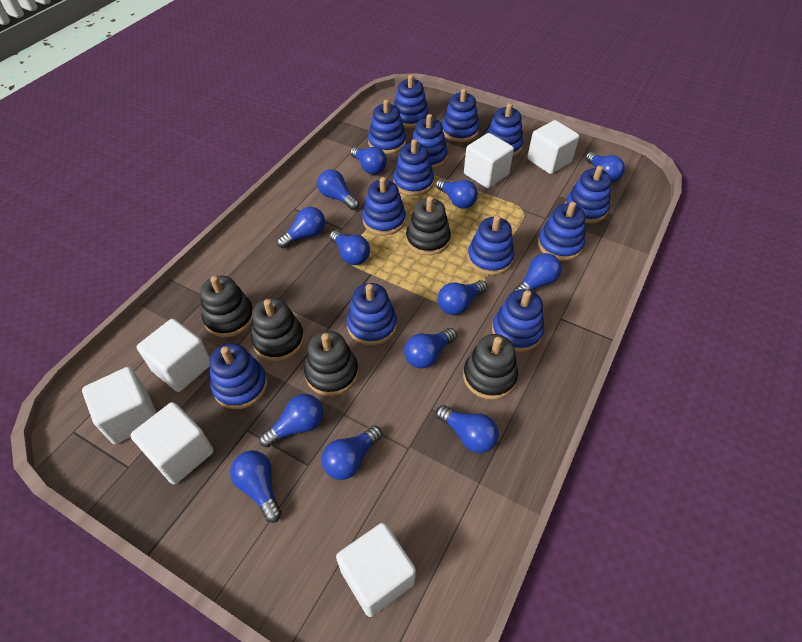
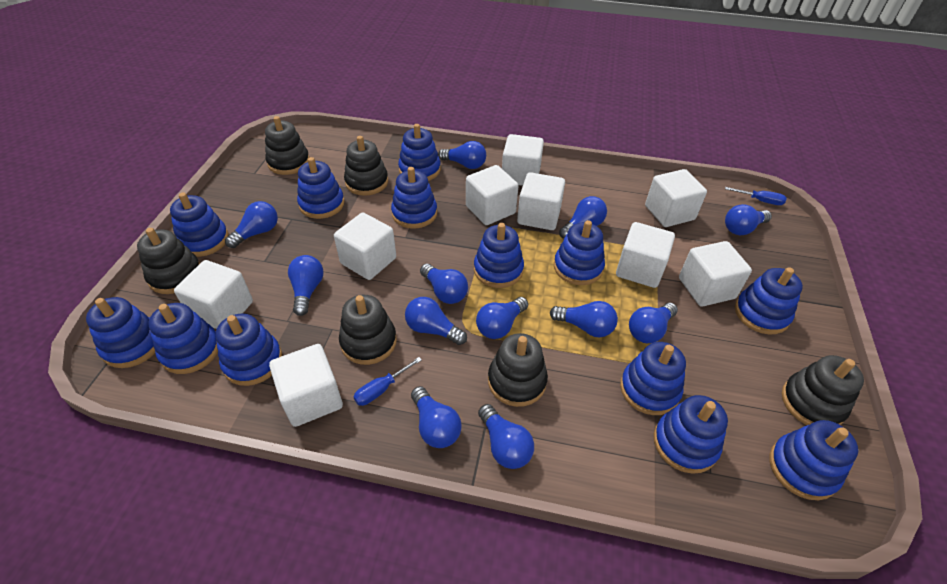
black stacking toy: [200,275,253,337] [251,298,304,361] [304,331,358,396] [406,196,451,255] [463,334,518,400] = 5 -> [137,228,200,294] [265,116,309,175] [339,295,397,365] [344,136,388,196] [488,333,548,407] [782,355,864,425] = 6
blue light bulb: [230,450,282,523] [259,394,323,448] [277,207,325,248] [317,169,359,210] [322,425,382,480] [330,230,370,265] [350,147,387,174] [404,328,457,368] [436,179,478,209] [436,405,499,453] [438,280,487,315] [513,253,562,292] [586,152,625,183] = 13 -> [225,201,278,248] [288,255,324,316] [405,297,467,345] [411,386,462,448] [420,264,468,304] [438,141,486,169] [476,297,528,339] [478,404,534,469] [550,301,618,337] [559,196,607,239] [629,303,678,343] [725,204,772,235] = 12
blue screwdriver: none = 0 -> [354,357,422,406] [725,187,787,205] = 2
white cube: [82,367,157,444] [130,402,214,485] [137,319,210,392] [336,523,416,617] [464,133,514,188] [527,120,579,174] = 6 -> [174,260,253,329] [269,344,343,427] [334,212,396,280] [466,165,519,225] [502,134,544,186] [517,172,565,230] [616,222,675,288] [645,169,707,227] [679,241,752,307] = 9

